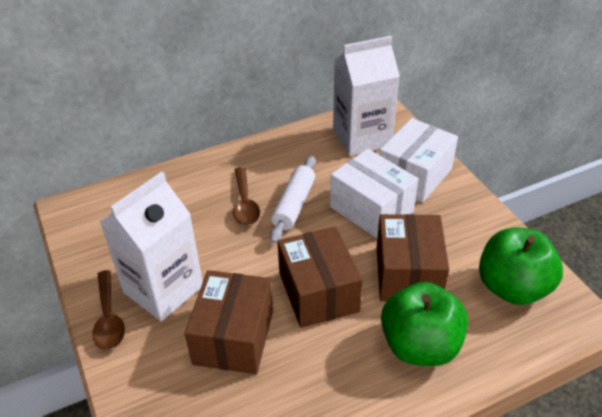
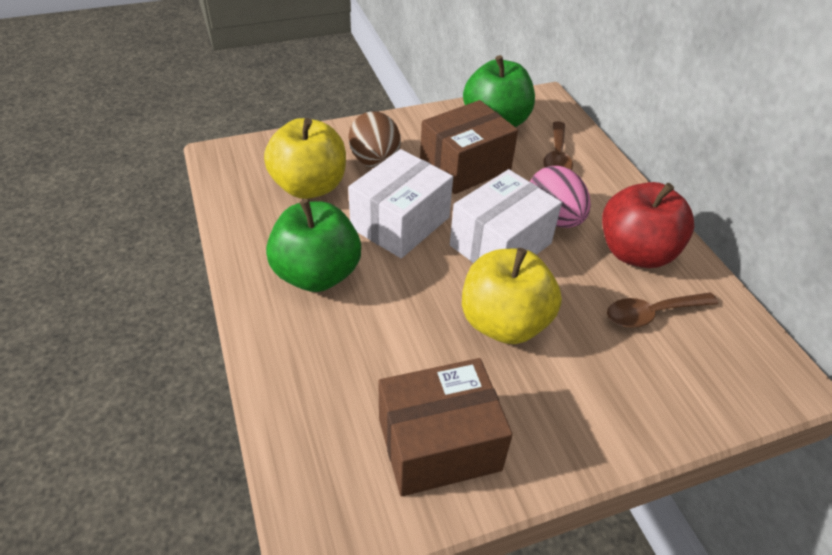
brown box: [185,270,273,374] [278,226,363,328] [377,214,449,301] = 3 -> [378,358,513,496] [420,100,518,194] = 2
brown egg: none = 0 -> [348,111,401,168] = 1
pink egg: none = 0 -> [530,166,591,228] = 1
red apple: none = 0 -> [602,182,694,268] = 1
white carton: [100,172,203,321] [333,36,400,156] = 2 -> none = 0
white rolling pin: [270,156,316,243] = 1 -> none = 0
yellow apple: none = 0 -> [264,118,346,199] [462,248,562,344] = 2

